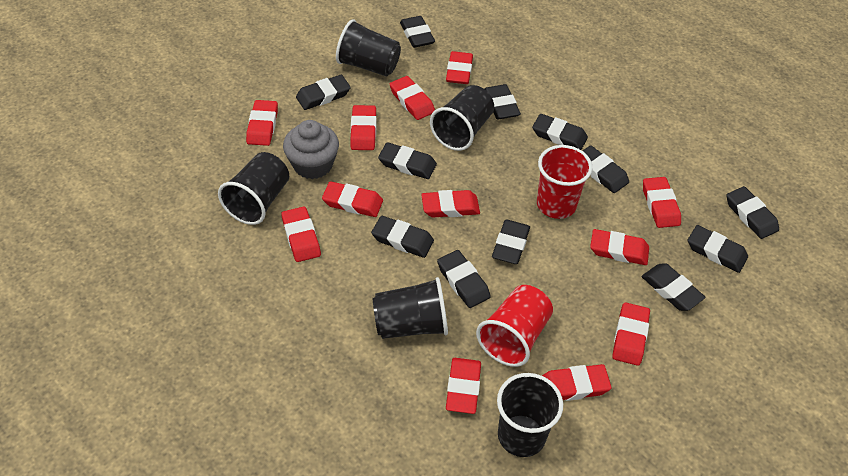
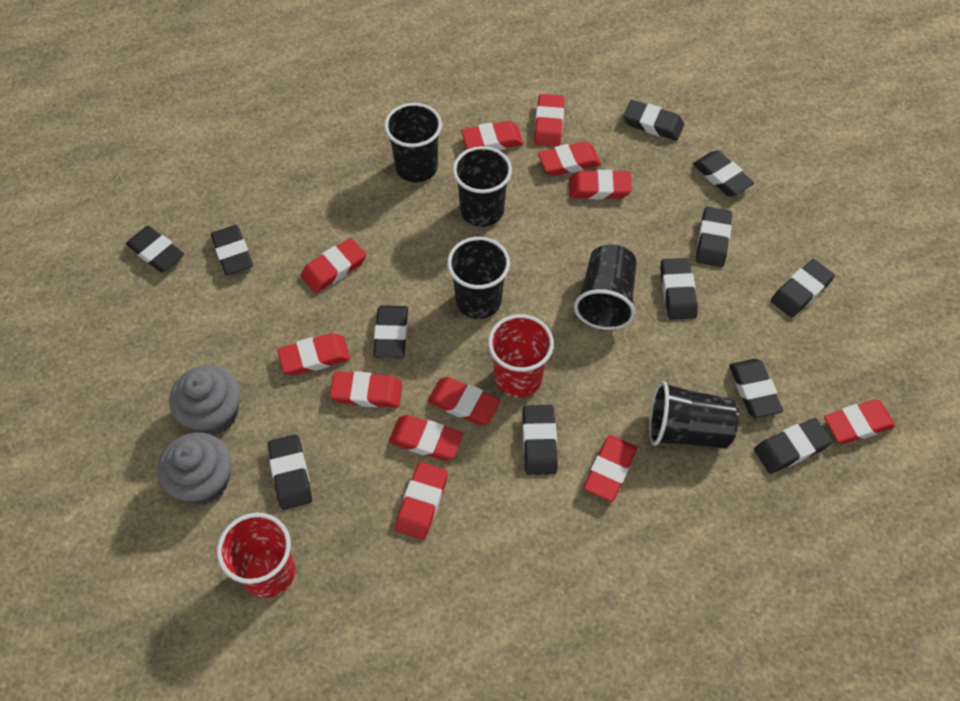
grey cupcake: [283,120,339,179] = 1 -> [158,432,232,505] [169,366,240,436] = 2

